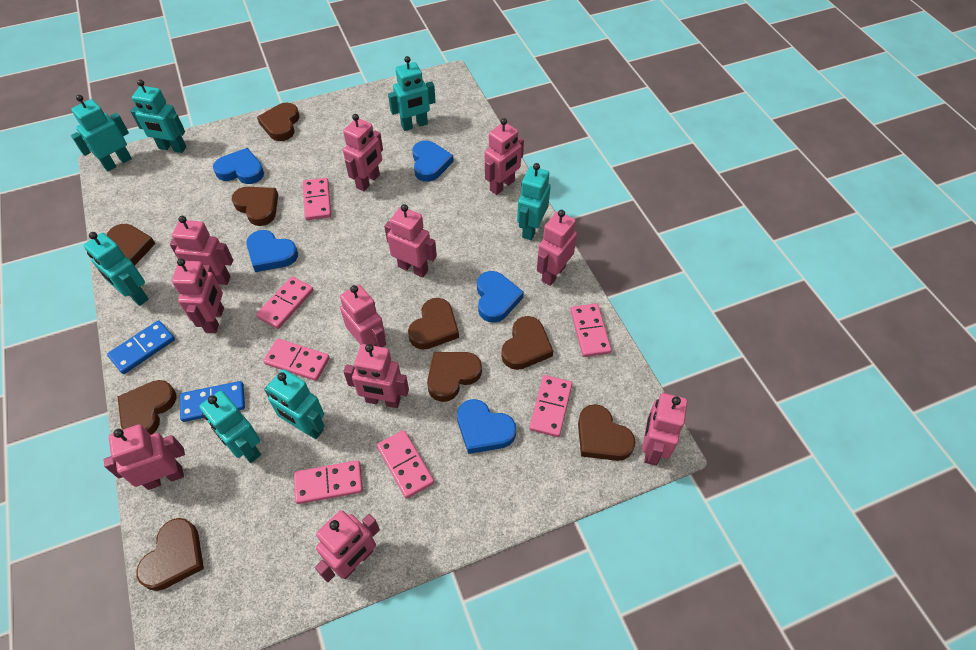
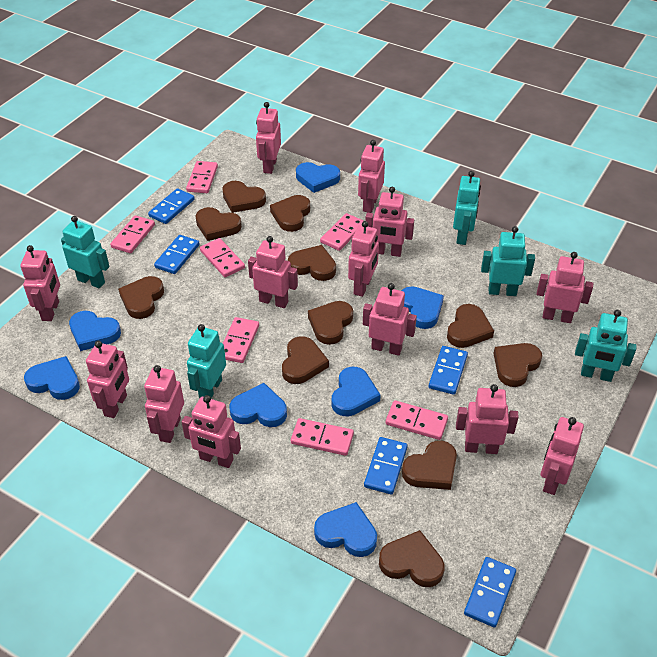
blue domino: [107,320,175,374] [180,381,245,422] = 2 -> [148,188,195,224] [154,235,199,274] [364,437,408,494] [429,346,468,395] [464,557,516,628] = 5
blue heart: [213,148,264,184] [246,230,298,272] [412,140,454,182] [457,399,516,454] [477,271,524,323] = 5 -> [24,356,80,400] [69,311,121,351] [230,383,287,427] [296,162,340,193] [314,502,377,557] [331,367,381,416] [401,286,444,329] = 7
brown heart: [107,224,155,266] [118,380,177,435] [137,518,204,591] [232,187,278,226] [257,103,299,141] [408,298,459,350] [427,352,482,402] [501,316,553,370] [578,404,636,461] = 9 -> [118,276,164,319] [196,207,242,241] [222,181,266,213] [270,195,310,232] [282,336,329,384] [288,245,336,281] [308,301,353,345] [379,530,444,587] [402,441,457,490] [447,304,494,348] [493,343,542,387] = 11
pink robot: [104,424,185,490] [170,216,233,285] [172,258,224,333] [315,510,380,582] [340,284,386,347] [343,114,383,191] [343,344,409,408] [384,204,437,277] [485,118,524,195] [537,210,577,286] [642,393,687,466] = 11 -> [20,245,60,321] [86,341,129,418] [144,365,184,443] [182,395,241,468] [248,236,298,308] [256,102,281,174] [348,221,379,297] [358,140,385,213] [363,283,417,356] [365,187,414,257] [456,384,519,454] [537,252,593,323] [541,417,584,495] = 13
turquoise robot: [71,95,132,171] [84,232,149,306] [130,80,186,153] [199,391,261,463] [264,369,325,439] [388,56,436,131] [517,163,551,240] = 7 -> [61,216,110,288] [187,324,226,399] [453,171,481,245] [481,226,535,296] [575,310,637,382] = 5

